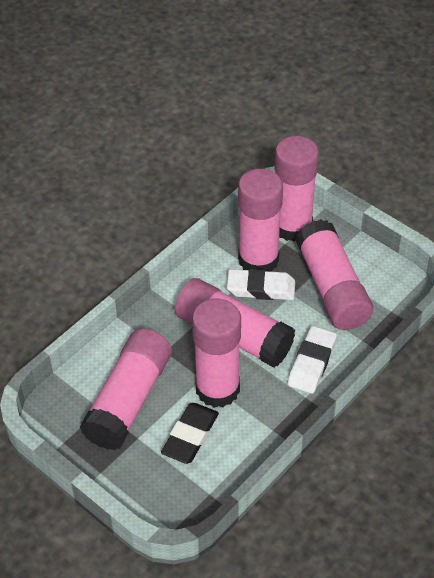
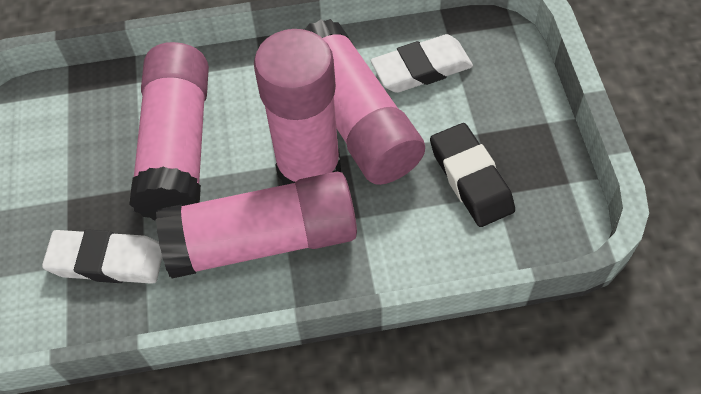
pink glue stick: [80,328,172,450] [175,278,295,367] [192,299,241,408] [238,169,283,272] [274,136,319,242] [295,219,373,330] = 6 -> [129,42,209,220] [156,172,357,278] [254,29,341,185] [304,19,425,185] = 4

